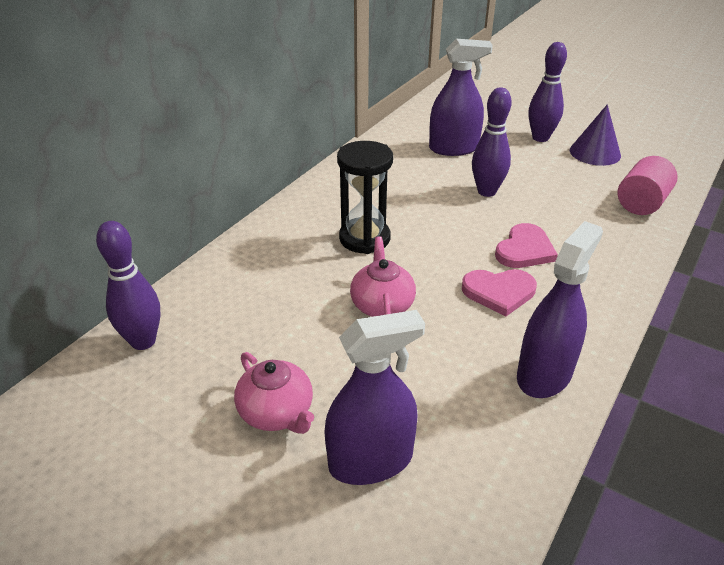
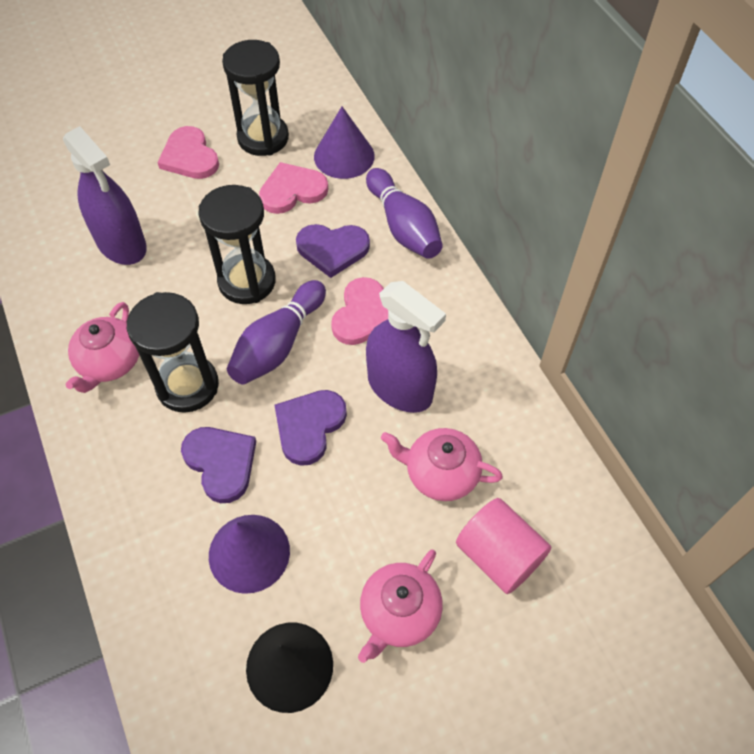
black cone: none = 0 -> [246,623,333,713] = 1
black hourglass: [337,141,393,254] = 1 -> [127,292,219,413] [198,185,276,304] [222,40,289,156] = 3
pink heart: [462,269,537,317] [495,223,558,268] = 2 -> [157,126,219,179] [259,162,328,214] [331,277,388,345] = 3
pink teapot: [234,352,314,434] [350,236,416,317] = 2 -> [65,302,139,393] [358,549,443,663] [381,428,503,501] = 3
purple bowling pin: [96,221,161,350] [472,88,512,197] [529,42,567,142] = 3 -> [227,280,326,385] [366,168,443,259] = 2
purple cone: [570,104,621,166] = 1 -> [209,515,290,594] [314,107,375,179] = 2
purple heart: none = 0 -> [181,427,256,503] [275,390,347,466] [296,224,370,278] = 3
purple spray bottle: [324,310,425,485] [429,39,493,156] [517,221,603,398] = 3 -> [63,126,147,265] [366,281,446,413] = 2

